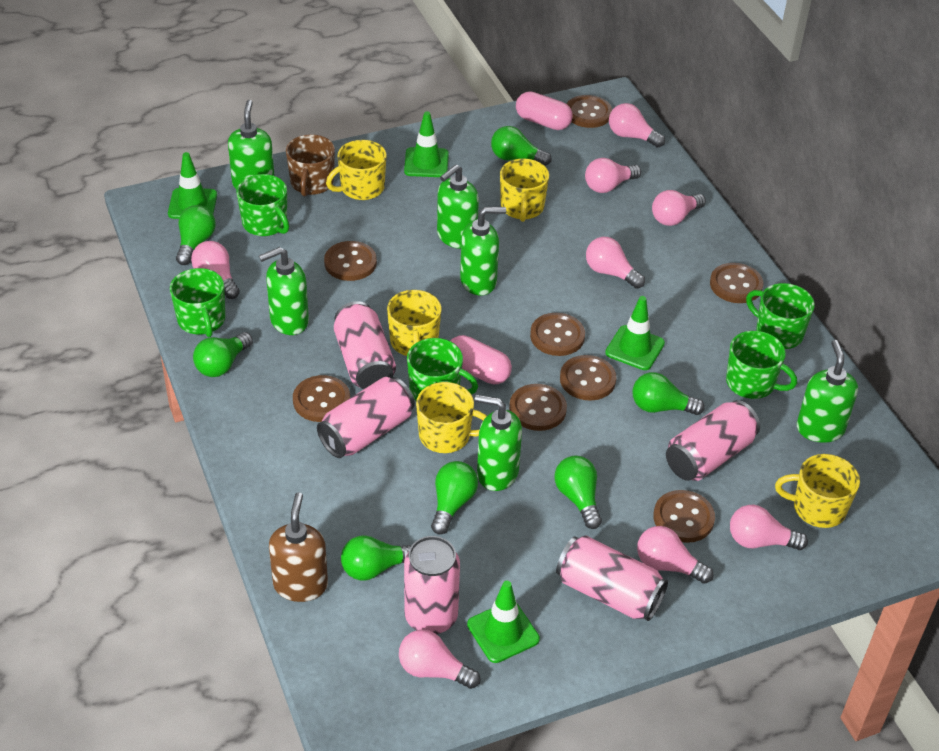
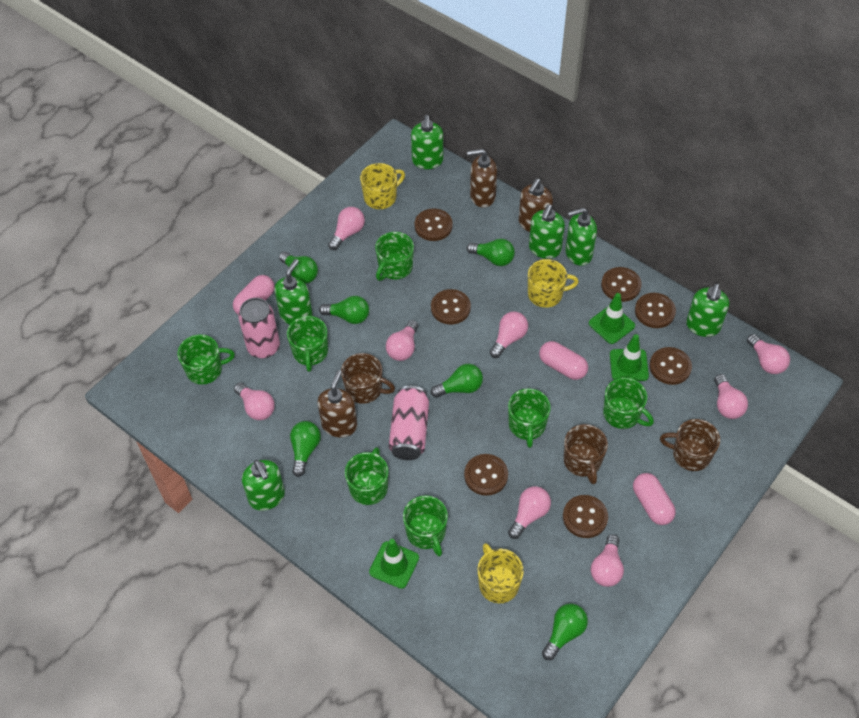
brown button: [293,375,350,422] [324,241,377,281] [509,384,567,431] [530,313,585,356] [560,355,616,401] [567,95,612,128] [653,490,715,543] [710,263,763,303] = 8 -> [414,209,453,241] [431,289,471,325] [464,454,508,496] [563,495,608,538] [601,267,642,302] [635,293,676,328] [650,347,692,385] = 7
brown mug: [286,134,335,196] = 1 -> [341,353,395,404] [564,424,608,484] [660,419,720,471] = 3
brown soap dispenser: [269,492,328,602] = 1 -> [317,370,357,438] [467,149,497,208] [519,179,553,232] = 3
green light bulb: [176,205,216,265] [193,332,253,377] [341,535,412,581] [431,461,478,535] [491,126,552,166] [555,455,602,529] [632,372,705,415] = 7 -> [279,252,318,284] [290,421,321,477] [319,296,369,324] [431,364,483,398] [467,239,515,266] [542,604,588,660] = 6
green mug: [170,268,225,337] [236,174,289,236] [407,338,478,401] [726,331,797,399] [746,283,815,349] = 5 -> [178,334,235,384] [287,316,328,372] [345,447,389,505] [375,232,414,281] [403,495,448,557] [508,388,551,448] [603,378,654,429] = 7
green traffic cone: [168,152,217,219] [404,111,449,177] [467,581,540,663] [605,296,665,370] = 4 -> [369,539,419,589] [589,293,635,344] [610,334,649,381] = 3
pink can: [317,377,414,458] [334,301,396,390] [404,536,460,634] [556,535,668,621] [666,400,760,481] = 5 -> [238,298,280,358] [389,386,429,460] = 2
pink capsule: [451,335,512,384] [516,91,572,130] = 2 -> [233,275,274,314] [539,341,588,380] [633,473,676,525] = 3
yellow mug: [326,140,387,200] [387,290,442,356] [416,382,487,453] [500,159,549,222] [775,454,860,528] = 5 -> [360,163,405,209] [477,543,524,603] [528,259,579,308] = 3

